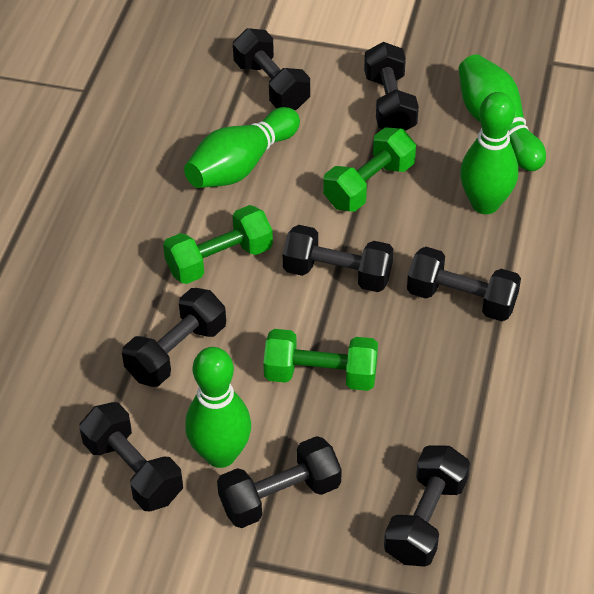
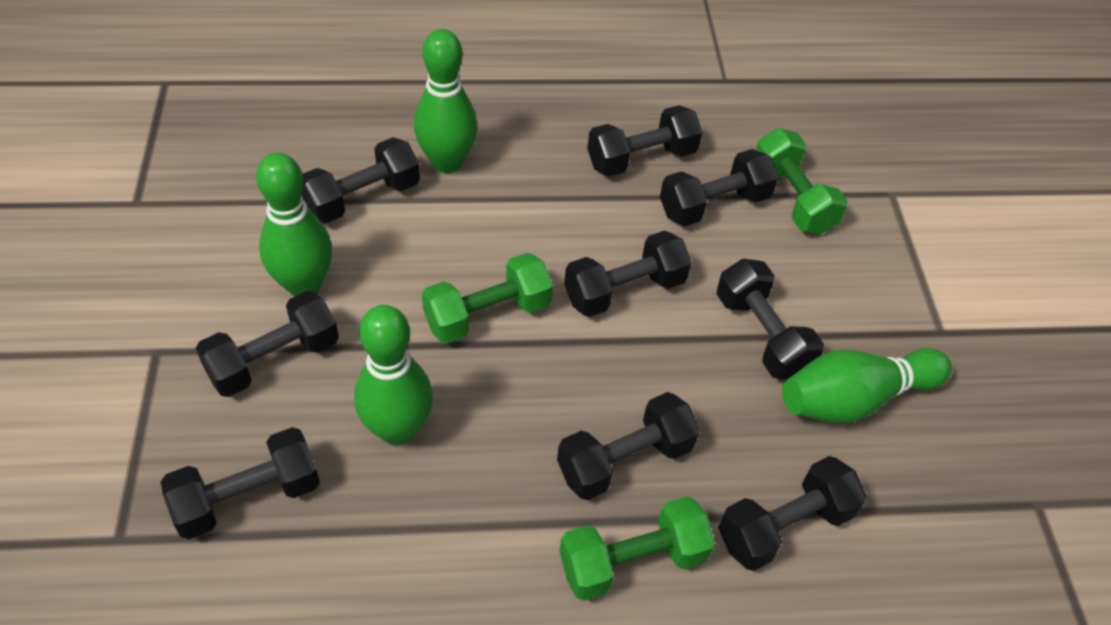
black dumbbell: [79,402,183,512] [122,288,226,387] [217,436,342,528] [233,28,310,110] [283,225,393,292] [364,42,419,131] [384,445,470,567] [407,247,521,321] = 8 -> [161,427,320,539] [196,291,339,397] [301,137,420,224] [557,392,700,500] [564,230,692,317] [587,105,702,177] [660,149,779,226] [717,258,824,379] [718,456,866,571] = 9

